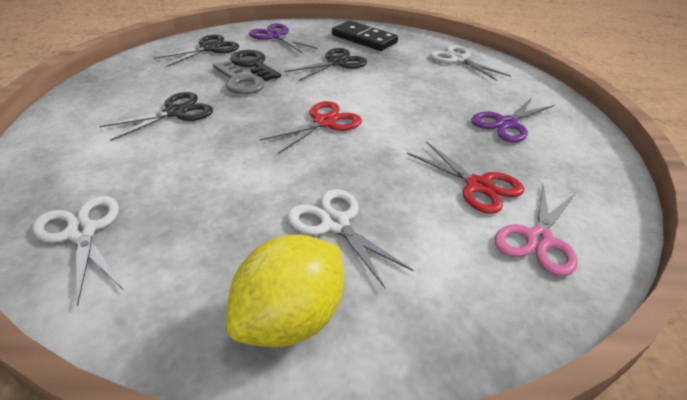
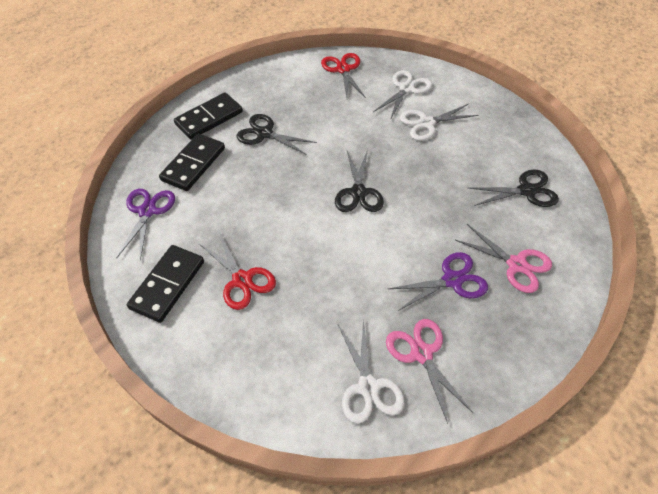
black domino: [332,21,398,51] = 1 -> [127,245,204,323] [159,133,225,191] [174,93,243,140] = 3
black key: [230,50,281,81] = 1 -> none = 0
grey key: [213,61,265,94] = 1 -> none = 0
pink scissors: [495,184,578,276] = 1 -> [386,319,473,424] [455,224,552,293] = 2
yellow lemon: [226,234,344,348] = 1 -> none = 0

